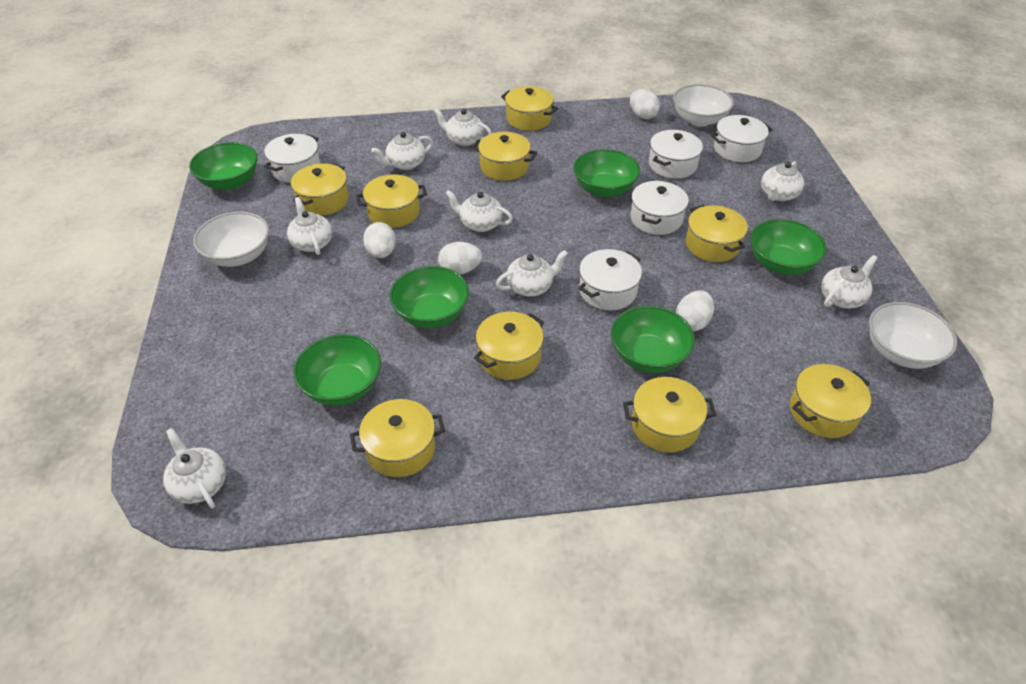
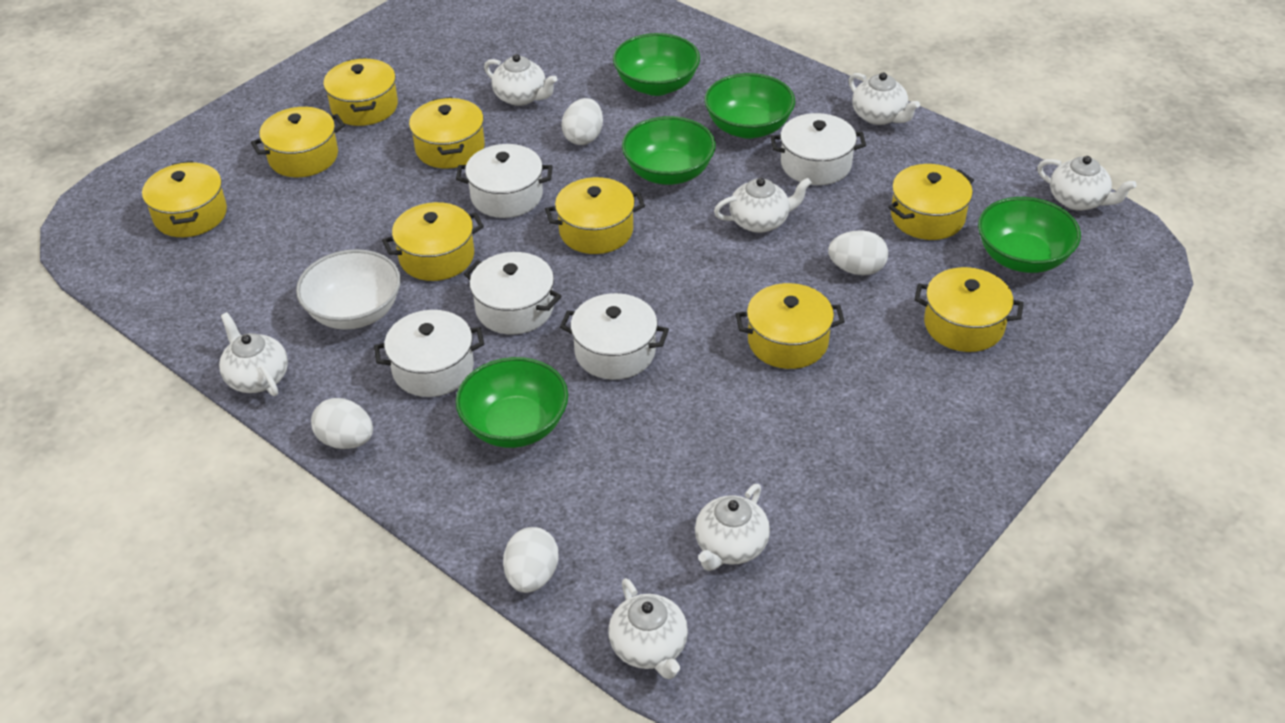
green bowl: [189,142,258,190] [293,334,381,405] [390,266,469,328] [573,149,640,197] [611,306,695,373] [750,219,827,275] = 6 -> [456,357,568,448] [613,33,700,96] [622,116,716,185] [704,73,795,139] [978,197,1081,273] = 5
white bowl: [193,212,269,267] [673,84,734,127] [869,302,957,369] = 3 -> [296,249,401,329] = 1
white teapot: [163,428,226,508] [287,197,332,255] [371,132,433,170] [434,108,492,146] [445,190,513,232] [496,250,568,297] [761,161,804,201] [821,255,877,309] = 8 -> [219,312,288,396] [484,54,557,106] [608,578,688,679] [695,484,770,571] [714,178,812,233] [848,72,920,125] [1037,156,1137,211] = 7

